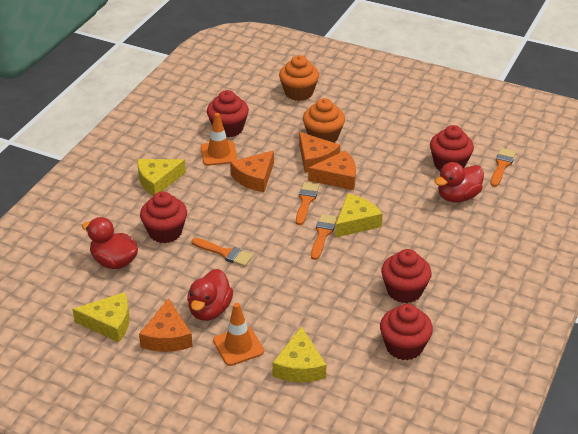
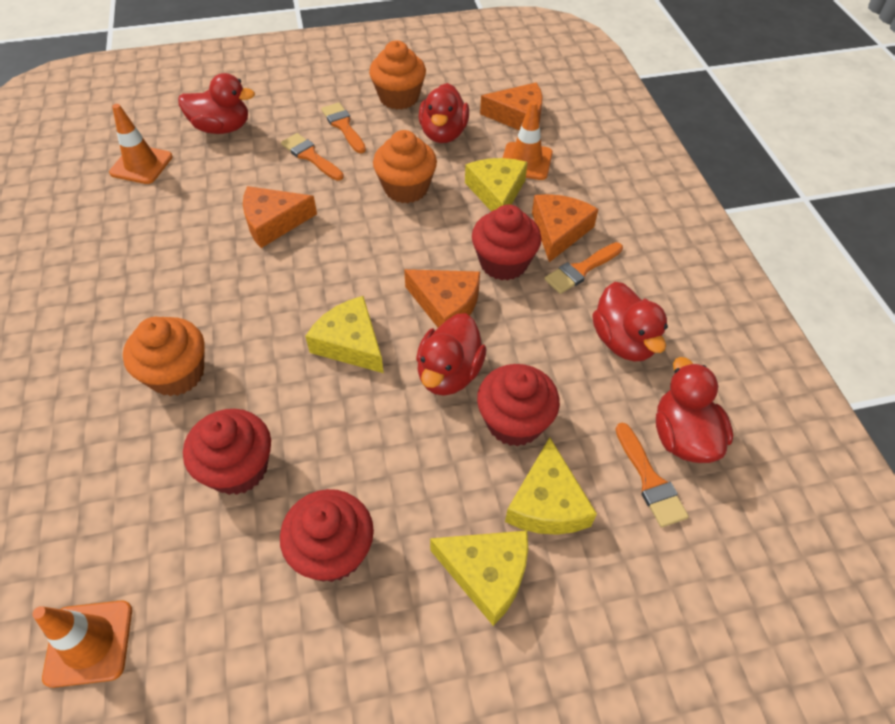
orange cupcake: [279,55,319,101] [303,98,345,143] = 2 -> [123,317,205,396] [369,41,426,110] [373,130,437,203] = 3
orange traffic cone: [201,113,238,166] [213,303,264,366] = 2 -> [32,600,132,688] [109,104,173,184] [503,101,553,180] = 3
red cupcake: [140,191,187,243] [207,90,249,137] [380,304,433,360] [381,249,432,303] [430,125,474,171] = 5 -> [183,409,271,495] [280,489,374,582] [472,205,542,281] [477,364,560,447] = 4
red duck: [82,217,138,269] [187,269,233,321] [435,162,484,202] = 3 -> [178,73,255,134] [416,313,487,396] [419,83,469,143] [592,282,668,362] [656,357,733,463] = 5

